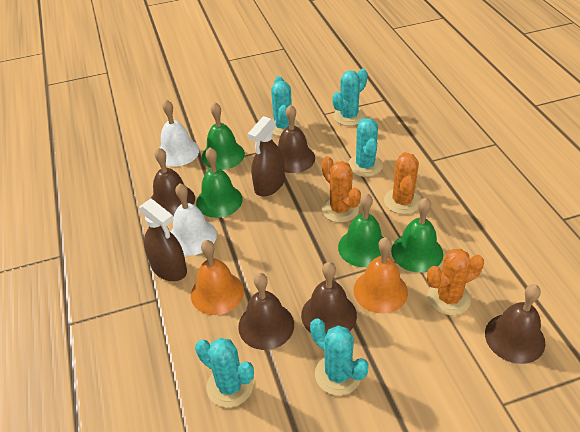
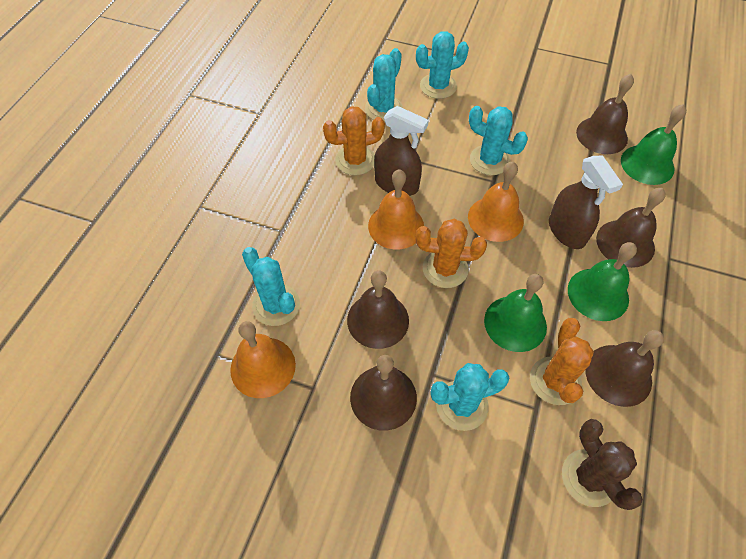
brown cactus: none = 0 -> [562,419,643,510] = 1
green bell: [196,147,243,218] [202,102,245,170] [338,193,384,267] [391,198,443,273] = 4 -> [484,274,547,352] [568,242,637,321] [621,104,686,185] = 3
orange bell: [191,240,244,315] [353,237,408,314] = 2 -> [230,321,296,398] [368,169,424,250] [468,162,524,242] = 3
white bell: [160,100,199,167] [171,183,217,256] = 2 -> none = 0

